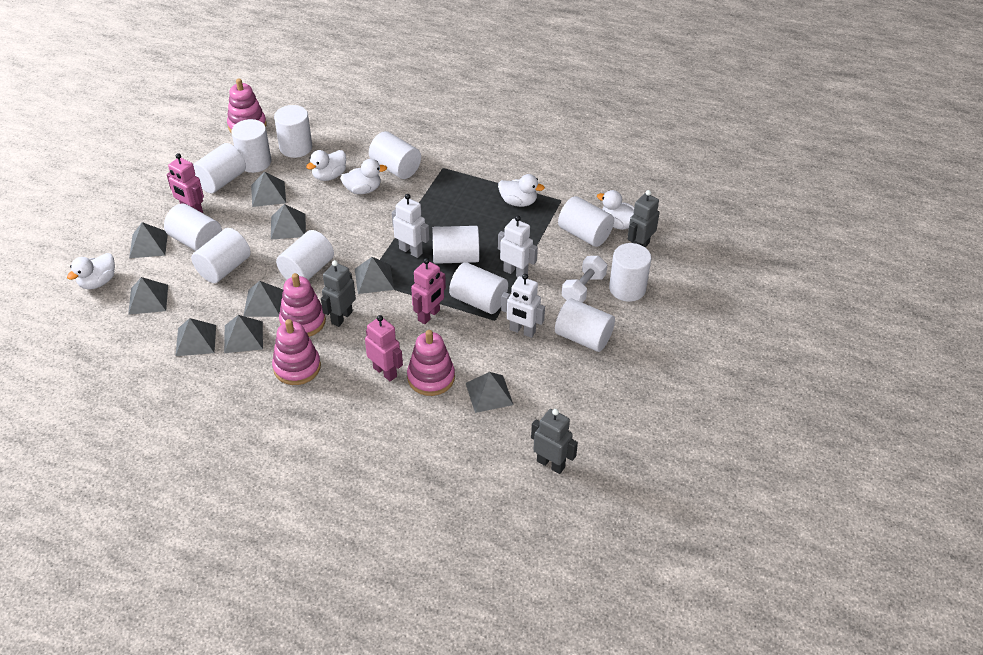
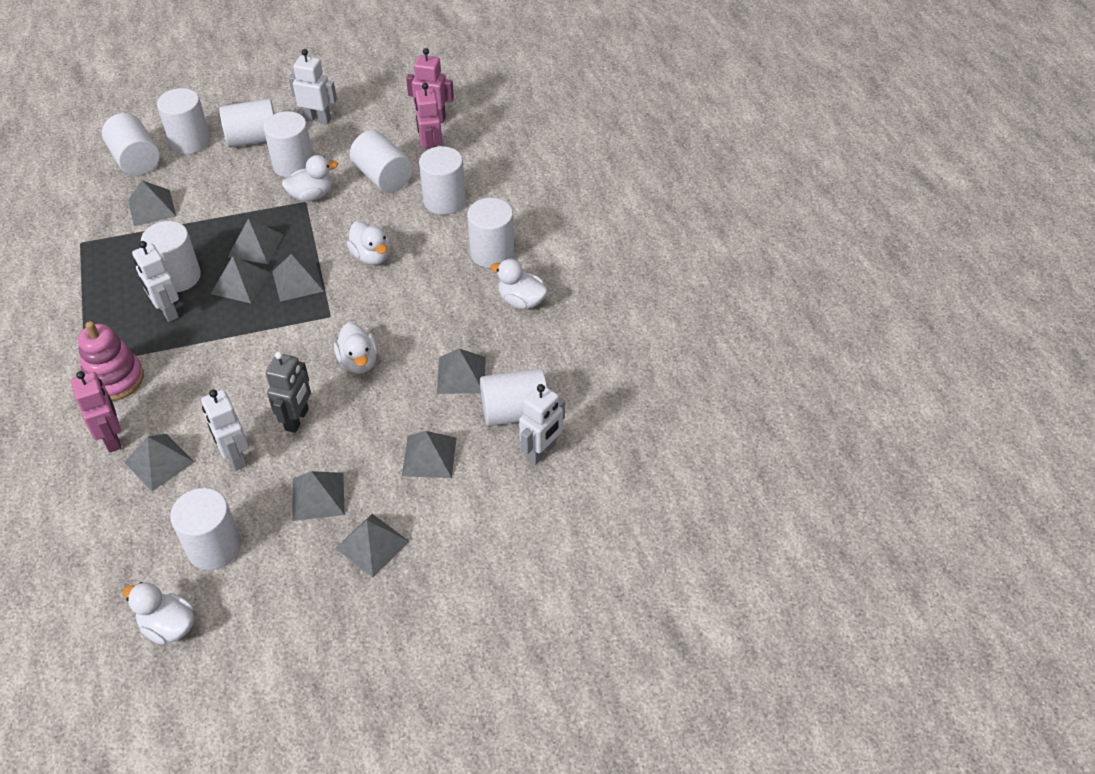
grey robot: [321,260,356,327] [531,409,578,474] [628,190,659,247] = 3 -> [266,351,311,433] = 1
pink stacking toy: [227,79,267,132] [272,319,321,385] [279,273,326,337] [407,330,455,396] = 4 -> [78,321,144,401] = 1
white cylinder: [164,204,222,251] [191,228,251,283] [193,143,246,193] [231,119,271,173] [274,105,312,158] [276,230,334,280] [369,131,421,179] [432,226,480,264] [449,262,508,314] [555,298,615,352] [558,196,614,247] [609,243,651,302] = 12 -> [102,113,160,176] [141,221,201,292] [157,88,210,154] [170,488,241,570] [219,99,274,148] [264,111,313,178] [350,130,413,193] [419,146,466,215] [467,198,514,268] [480,368,547,426] = 10
white dumbbell: [562,256,607,303] = 1 -> none = 0
white robot: [392,194,429,258] [498,215,538,277] [501,274,545,338] = 3 -> [132,241,179,322] [201,389,249,470] [289,49,337,125] [519,384,565,465] = 4

